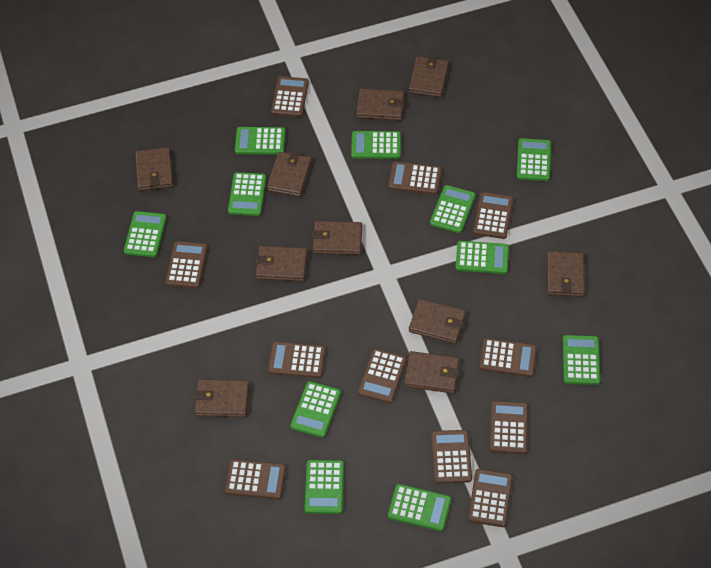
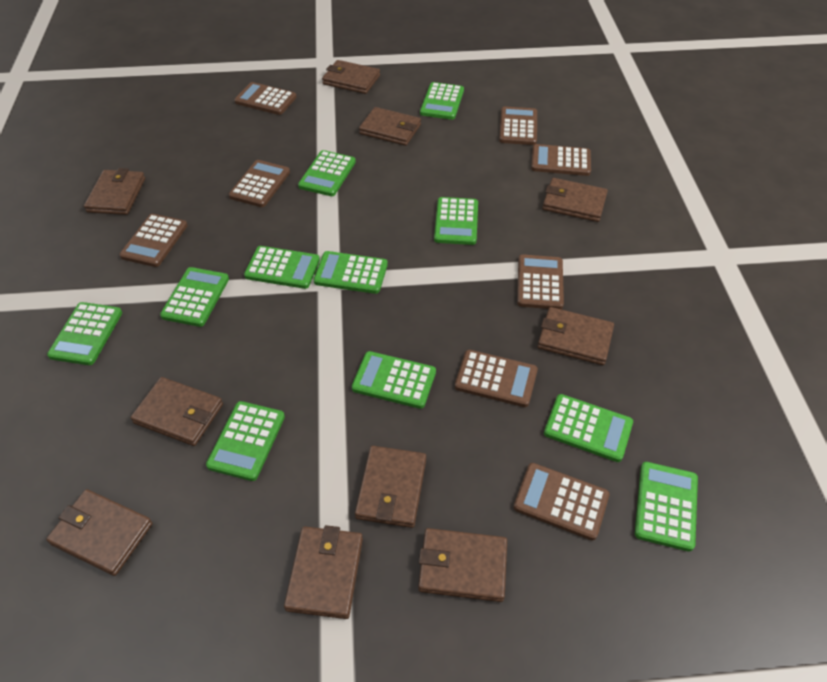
brown calculator: [165,241,208,288] [225,459,286,500] [268,341,326,378] [271,76,309,117] [358,348,407,403] [388,161,442,195] [431,430,472,484] [468,469,513,527] [473,192,513,239] [479,338,537,377] [490,401,528,454] = 11 -> [119,214,187,267] [229,160,290,207] [234,82,297,115] [455,350,538,407] [499,107,537,145] [514,463,610,540] [517,255,564,309] [531,144,591,176] = 8

